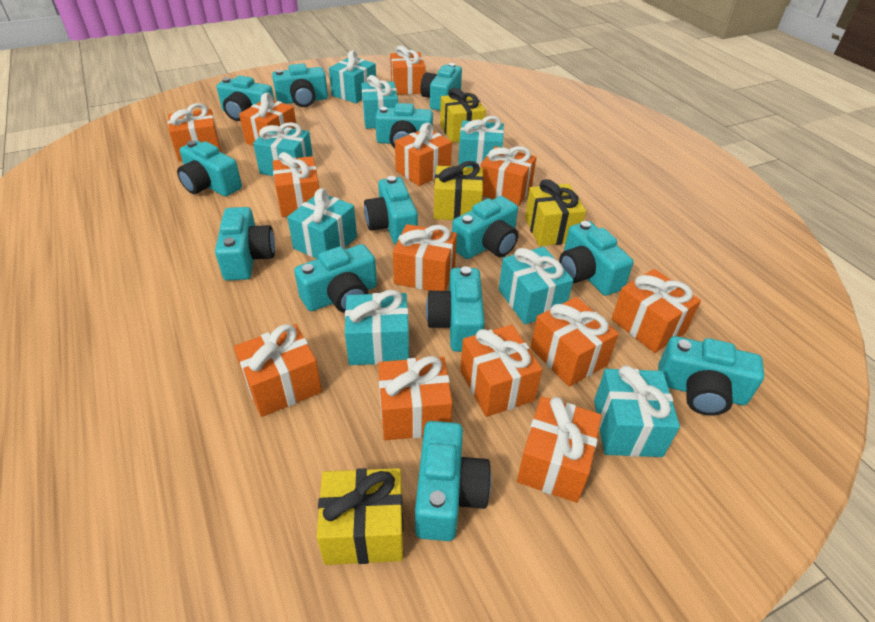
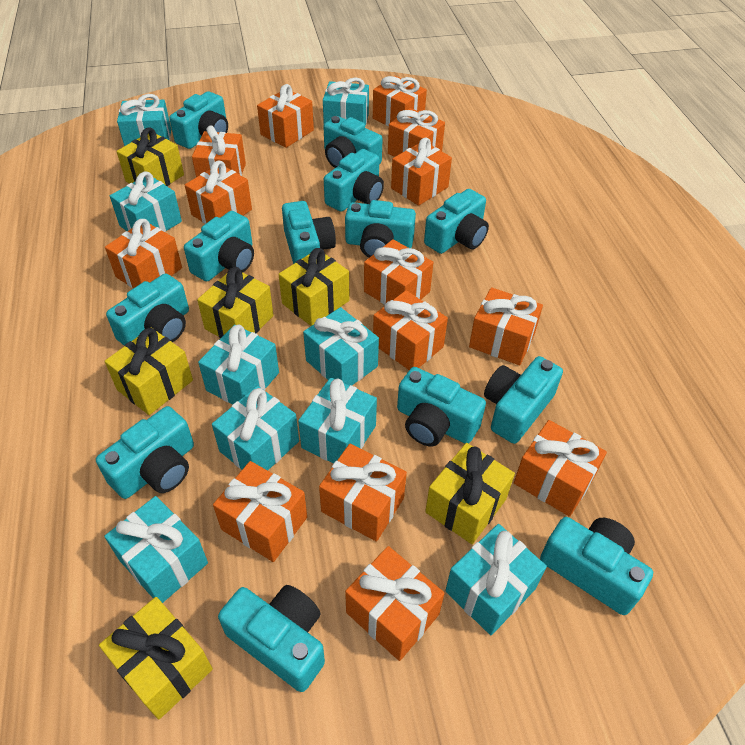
orange gift: [168,103,221,162] [234,324,322,417] [239,92,296,146] [272,152,319,217] [378,356,452,440] [390,46,426,95] [393,224,457,291] [395,123,452,186] [460,325,542,417] [480,146,536,206] [517,396,602,503] [531,297,619,387] [612,269,701,353] = 13 -> [105,219,182,288] [185,161,252,224] [192,125,246,177] [213,461,307,562] [257,84,314,148] [319,444,407,542] [345,546,445,661] [364,239,433,305] [373,76,427,127] [373,290,448,370] [388,108,445,157] [391,138,452,206] [469,287,543,365] [514,420,607,517] = 14
turquoise gift: [253,122,313,176] [287,188,357,259] [329,50,376,103] [345,290,409,365] [361,75,398,129] [458,116,504,167] [499,247,573,324] [594,365,680,457] = 8 -> [104,496,208,603] [110,172,182,232] [117,94,171,146] [198,325,279,404] [212,386,299,471] [298,378,377,464] [303,307,379,386] [323,77,369,126] [445,524,547,635] = 9
yellow gift: [316,468,403,565] [434,161,483,220] [440,88,486,143] [525,179,586,246] = 4 -> [99,597,213,720] [105,328,193,415] [117,127,184,186] [197,267,274,338] [279,248,350,326] [425,443,515,544] = 6

